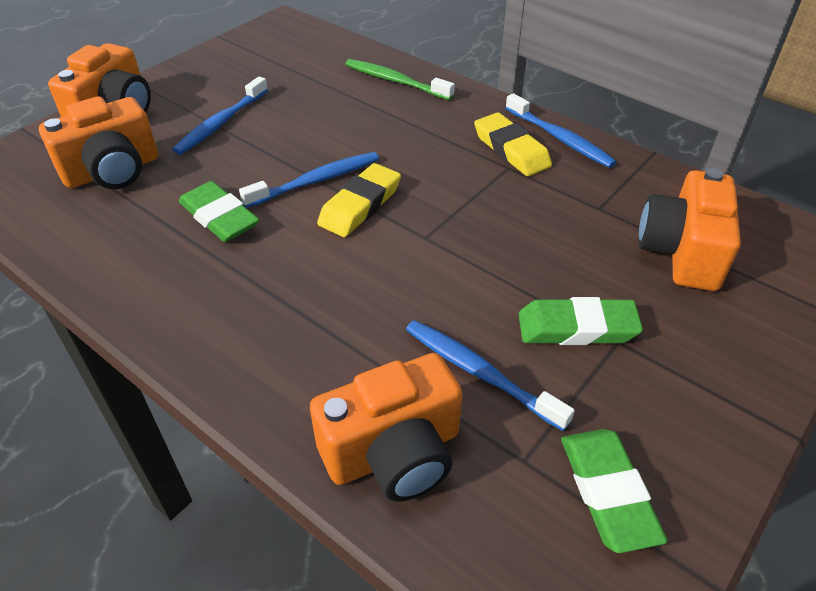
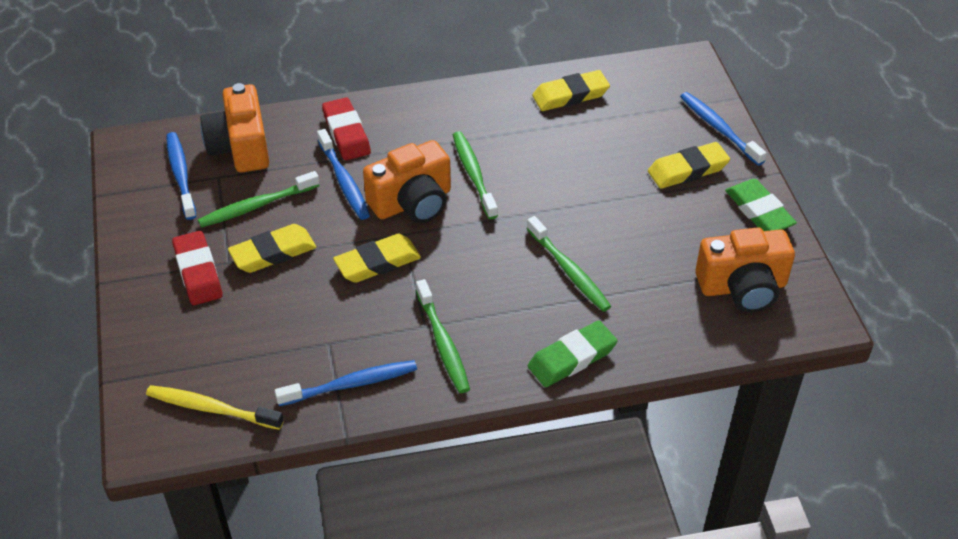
green eraser: [179,181,260,242] [519,297,643,345] [561,429,667,553] = 3 -> [528,320,618,387] [725,179,797,231] = 2
green toothbrush: [345,59,455,100] = 1 -> [198,171,320,227] [416,279,470,393] [453,131,498,219] [526,216,611,312] = 4
orange camera: [39,96,158,189] [48,43,151,117] [310,353,462,502] [638,168,741,291] = 4 -> [200,83,269,172] [363,140,451,223] [695,227,795,312] = 3
red eraser: none = 0 -> [172,231,223,305] [322,97,371,160] = 2
yellow eraser: [317,163,401,237] [474,112,552,176] = 2 -> [228,224,316,273] [333,234,421,283] [532,70,610,111] [648,142,730,189] = 4
yellow toothbrush: none = 0 -> [146,385,284,430] = 1

